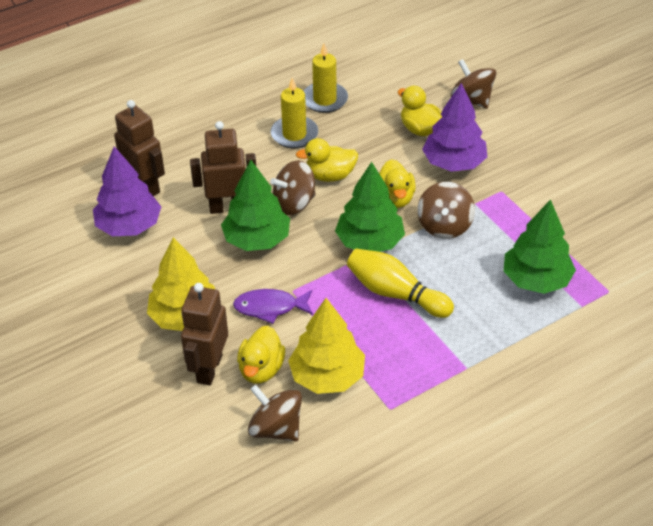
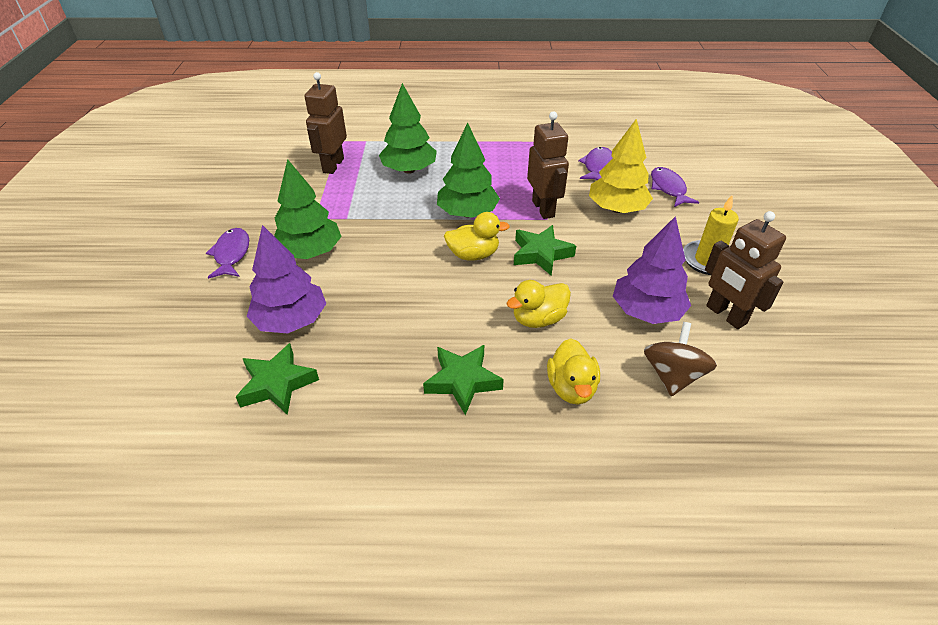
brown spinning top: [248,385,302,441] [270,160,316,215] [418,182,475,239] [451,59,496,109] = 4 -> [644,322,717,396] = 1
green star: none = 0 -> [236,343,319,415] [423,345,504,415] [514,225,576,276] = 3
purple fish: [233,289,313,324] = 1 -> [206,228,249,279] [578,147,613,180] [651,167,699,207] = 3
yellow bowling pin: [347,249,454,318] = 1 -> none = 0
yellow candle: [271,77,318,148] [304,43,348,113] = 2 -> [683,194,739,275] = 1
yellow duck: [237,325,285,384] [296,138,358,182] [379,159,416,208] [398,86,442,136] = 4 -> [444,212,510,260] [506,280,571,328] [547,338,600,405] = 3
yellow tree: [147,237,215,331] [288,298,365,394] = 2 -> [589,119,653,213] = 1

